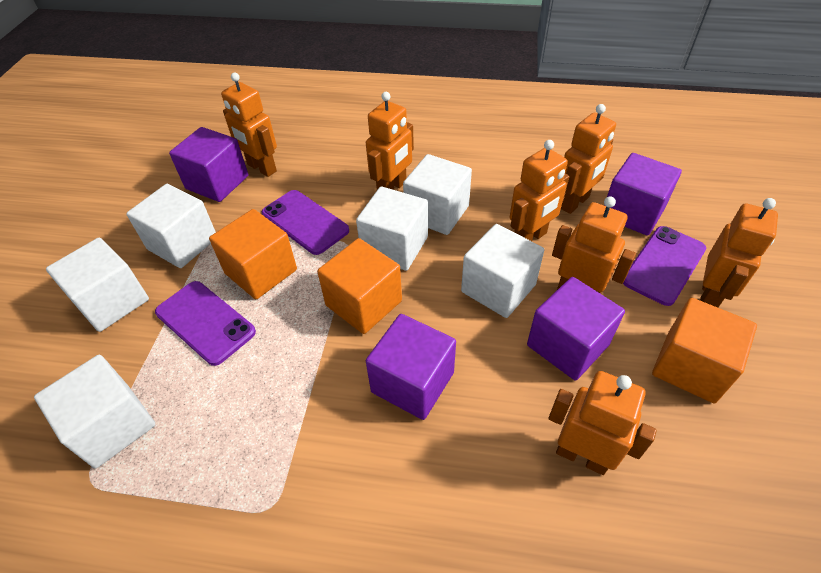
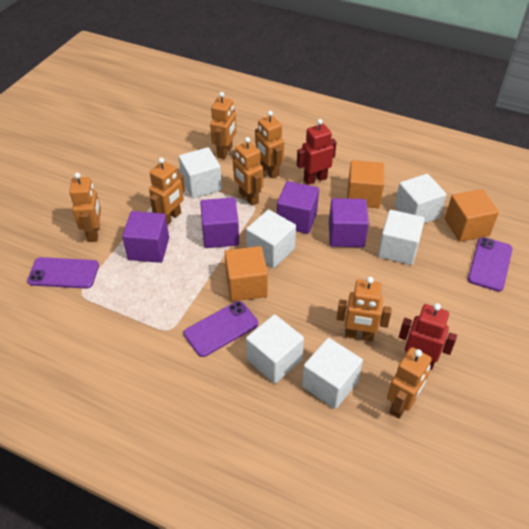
red robot: none = 0 -> [297,119,337,185] [399,303,457,370] = 2

